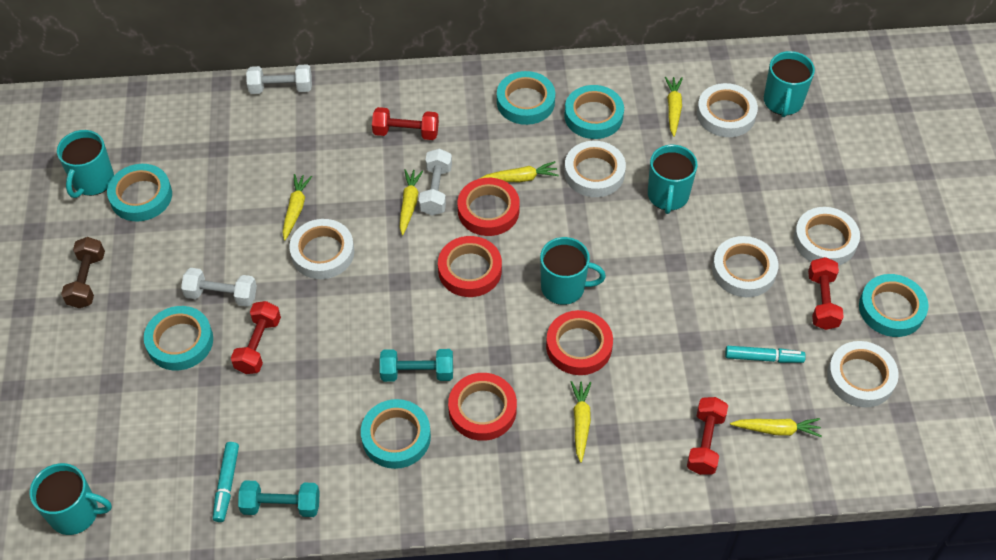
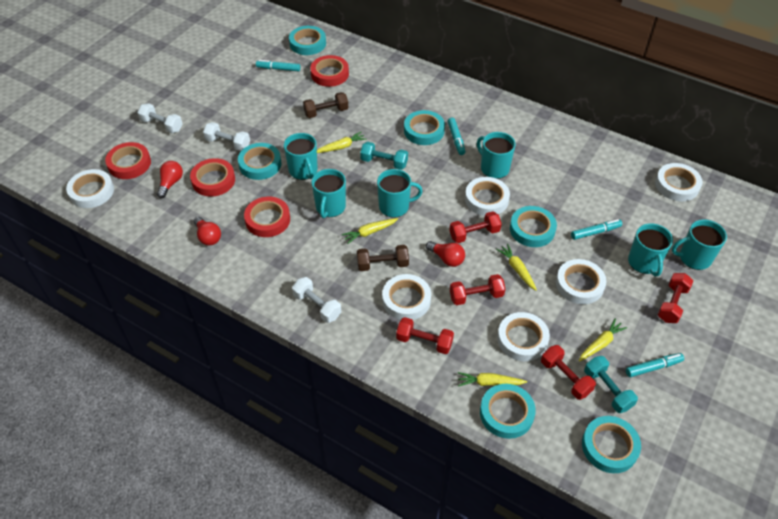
brown dumbbell: [61,237,105,308] = 1 -> [303,92,348,118] [357,245,409,271] = 2
red dumbbell: [231,301,281,374] [372,107,439,140] [687,397,728,475] [808,257,844,330] = 4 -> [396,317,454,354] [449,211,502,243] [450,274,505,305] [541,345,596,400] [658,273,693,323] = 5
red light bulb: none = 0 -> [157,161,183,198] [194,216,221,246] [426,241,465,267] = 3
turquoise marker: [213,442,239,522] [725,346,806,363] = 2 -> [256,60,300,71] [448,117,465,155] [571,219,622,240] [626,353,684,377] = 4
turquoise mug: [29,463,112,535] [57,130,114,198] [540,237,606,305] [648,145,698,214] [764,51,815,117] = 5 -> [284,133,318,180] [312,169,346,218] [377,169,423,218] [477,132,516,179] [628,223,673,276] [672,220,727,270] = 6
yellow carrot: [283,174,312,241] [400,169,423,235] [479,161,559,182] [571,381,591,463] [665,77,683,137] [730,418,822,437] = 6 -> [317,132,367,153] [342,218,398,244] [458,372,527,387] [496,244,537,291] [579,318,627,362] = 5

